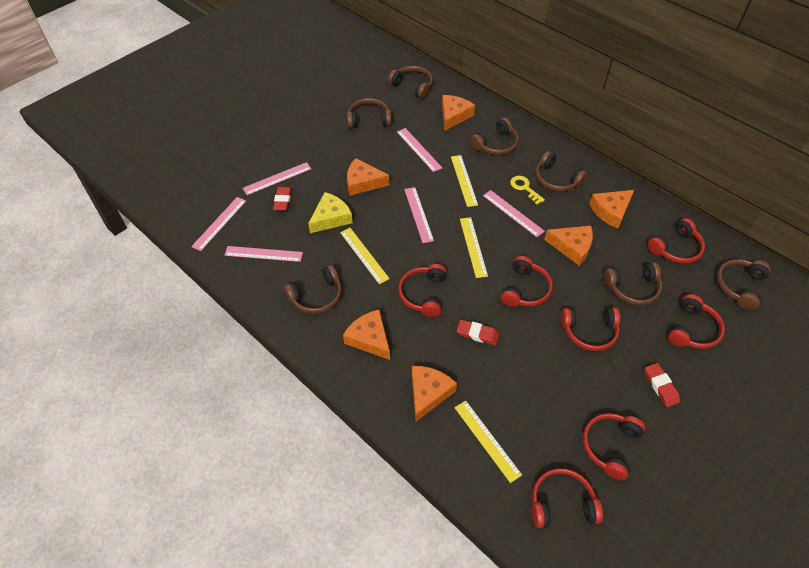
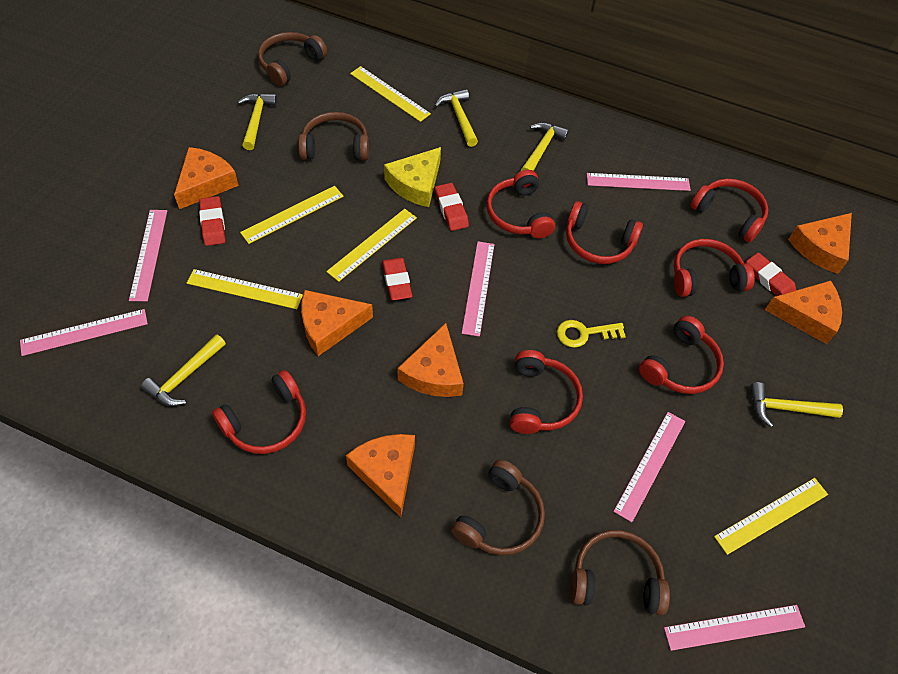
brown headphones: [284,265,342,314] [347,98,391,128] [388,66,433,99] [470,118,519,155] [536,151,587,192] [604,262,662,305] [717,259,771,310] = 7 -> [258,32,327,86] [298,112,369,161] [451,459,545,555] [571,530,670,615] = 4
red eraser: [273,187,292,211] [457,319,499,345] [645,363,680,407] = 3 -> [199,196,225,246] [382,258,412,300] [435,183,469,231] [746,252,796,296] = 4
yellow hammer: none = 0 -> [141,334,226,406] [238,93,277,150] [435,89,478,147] [521,122,569,171] [750,382,843,427] = 5
yellow ruler: [340,228,390,284] [451,155,478,207] [454,401,522,483] [460,217,488,278] = 4 -> [187,269,303,309] [240,186,344,244] [326,209,417,282] [350,66,431,122] [714,478,828,555] = 5

